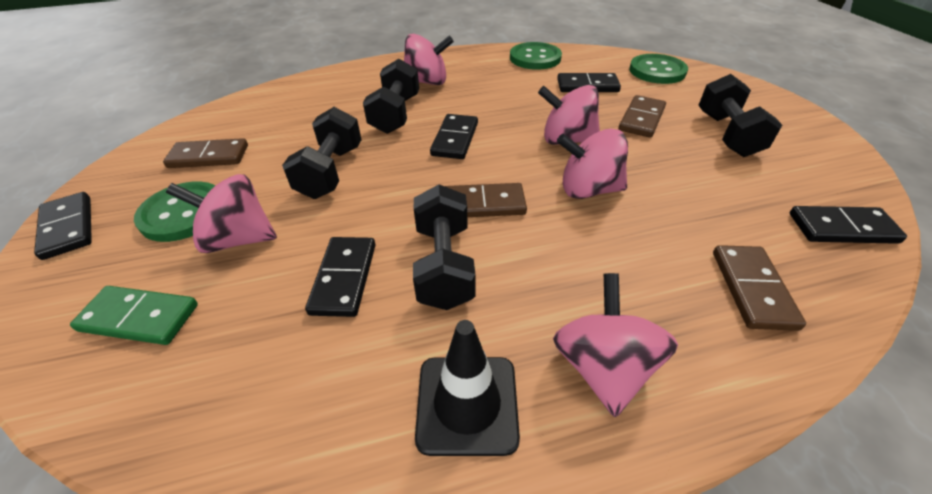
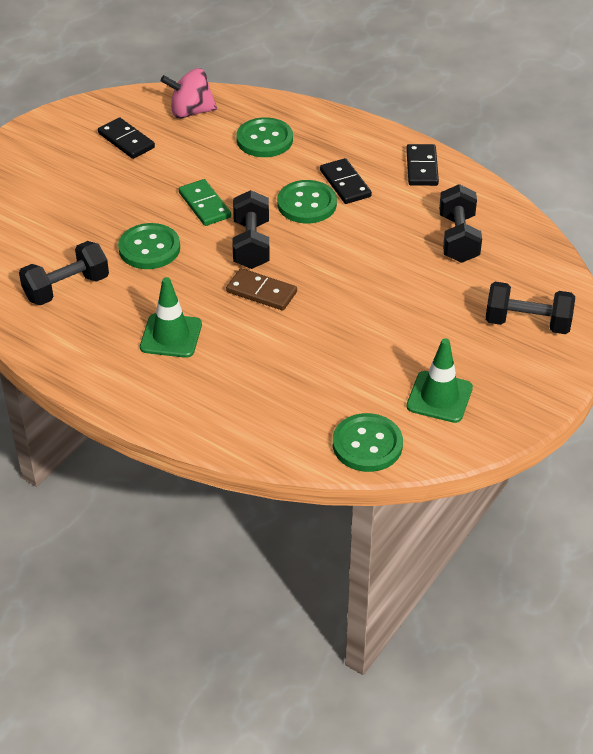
black domino: [34,192,92,260] [305,237,375,317] [430,114,478,159] [557,73,621,92] [790,206,907,244] = 5 -> [98,117,155,159] [320,158,372,204] [406,144,439,186] = 3
black traffic cone: [415,320,520,456] = 1 -> none = 0
brown domino: [163,138,248,168] [445,183,527,217] [619,95,666,138] [713,245,806,331] = 4 -> [226,268,297,311] = 1
green button: [134,181,215,242] [510,42,562,70] [629,54,688,84] = 3 -> [118,223,180,269] [236,117,293,157] [277,180,337,223] [333,413,403,472] = 4
green traffic cone: none = 0 -> [140,277,202,358] [406,338,473,423] = 2
pink spinning top: [166,174,277,253] [404,33,454,85] [538,85,600,145] [553,273,678,417] [557,128,628,199] = 5 -> [161,68,217,119] = 1

